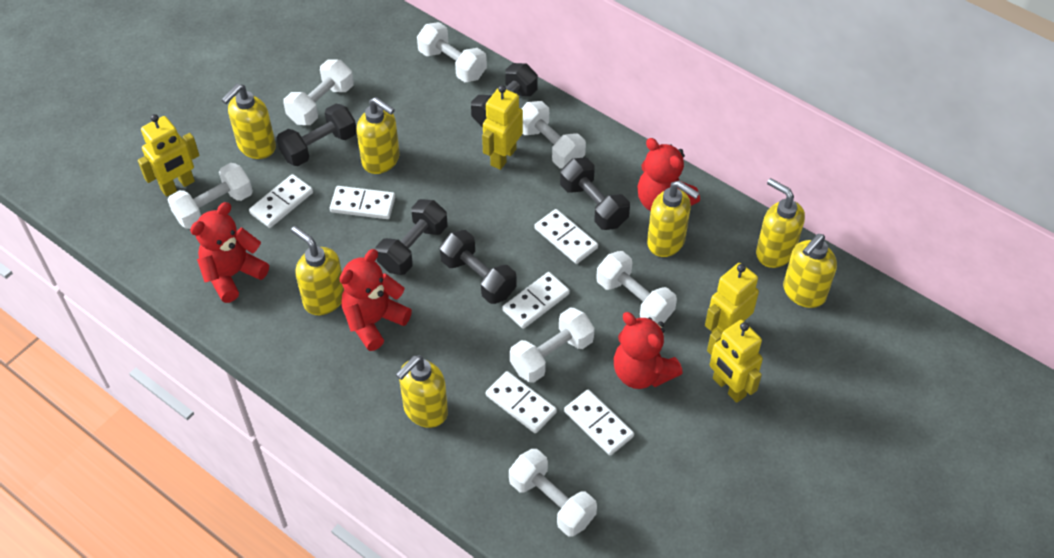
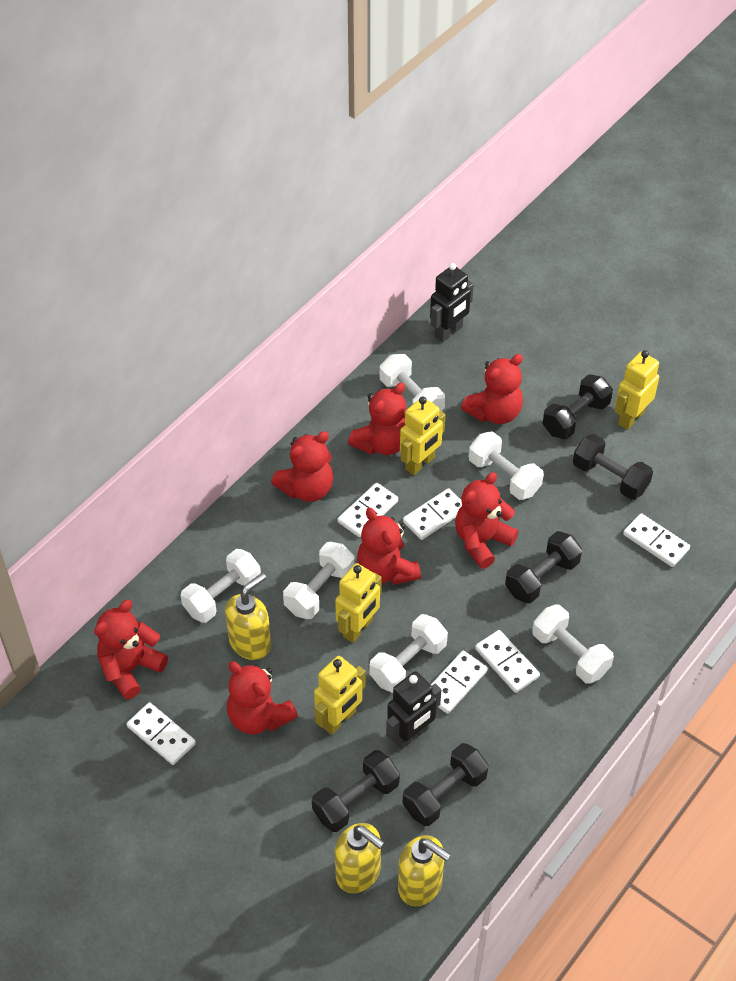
black robot: none = 0 -> [386,671,441,749] [430,263,474,342] = 2
red teddy bear: [190,202,269,303] [340,249,412,351] [614,312,683,389] [637,138,700,211] = 4 -> [94,600,168,699] [227,661,298,734] [271,431,333,502] [348,383,406,455] [357,508,421,585] [455,472,519,569] [461,354,523,424] = 7
white dumbbell: [168,163,253,229] [283,60,354,125] [417,22,487,82] [509,449,597,537] [510,307,595,383] [521,101,586,168] [596,251,677,323] = 7 -> [181,549,261,623] [283,542,355,619] [369,614,448,693] [380,354,445,411] [469,431,544,500] [532,605,614,684] = 6
yellow soap dispenser: [221,84,276,159] [291,226,345,315] [357,97,400,174] [396,355,448,428] [647,181,699,257] [756,178,805,268] [783,234,837,308] = 7 -> [225,573,271,660] [335,823,385,893] [398,835,451,906] = 3

